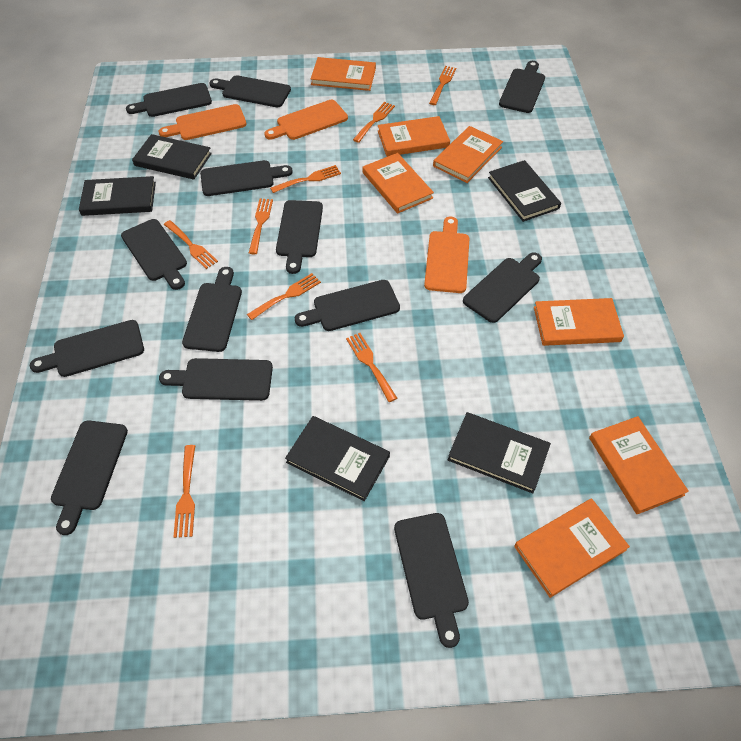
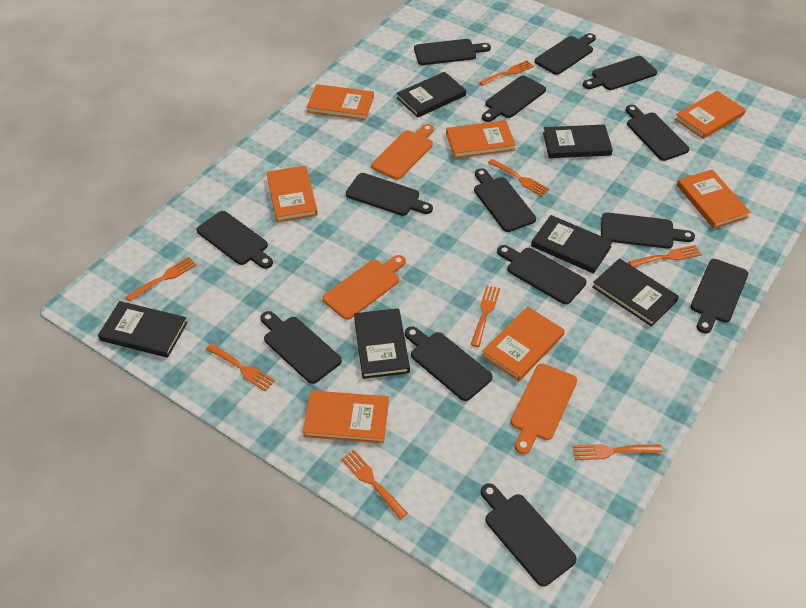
black book: [79,176,156,216] [132,134,212,179] [285,416,390,501] [448,412,551,494] [488,160,561,222] = 5 -> [98,301,188,358] [354,308,410,379] [397,72,466,117] [531,215,613,274] [543,125,613,158] [592,258,679,327] = 6
black cutting board: [30,320,144,377] [51,421,128,535] [121,219,187,290] [126,83,212,117] [159,358,273,401] [182,267,242,352] [200,160,293,196] [209,75,291,107] [276,200,323,274] [295,280,400,331] [394,513,469,648] [463,252,542,323] [499,61,545,113] = 13 -> [197,211,273,269] [260,311,342,384] [346,173,433,216] [405,326,492,401] [414,39,491,65] [474,168,536,232] [481,483,577,587] [482,75,546,122] [497,245,586,304] [535,33,596,75] [583,56,657,90] [601,212,695,249] [626,105,689,161] [690,259,748,334] = 14

